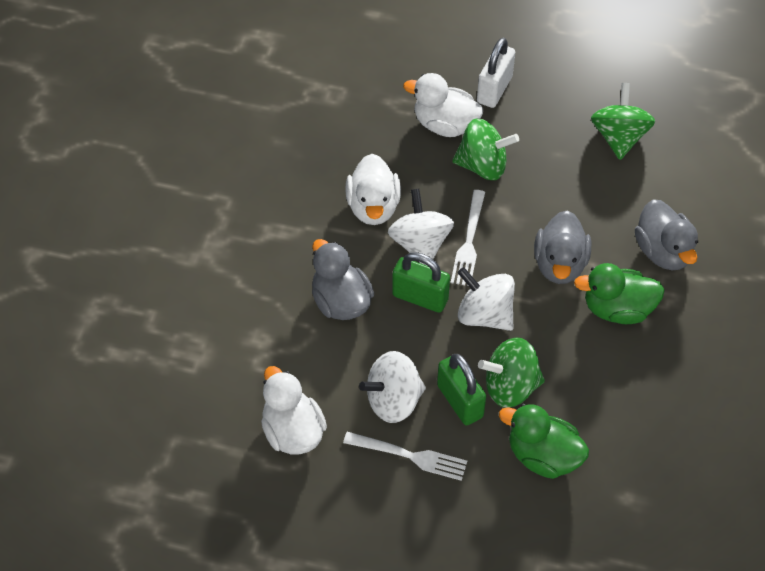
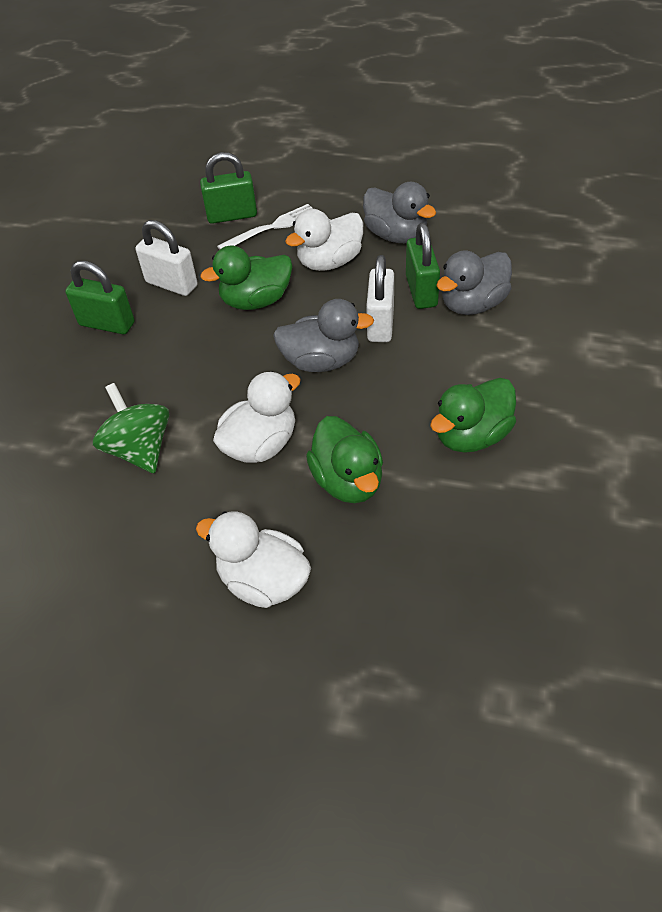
green duck: [499,404,589,479] [574,263,665,324] = 2 -> [200,246,292,310] [306,416,383,503] [430,378,516,453] = 3
green padlock: [392,252,450,313] [437,354,486,425] = 2 -> [65,261,135,334] [200,152,257,224] [406,223,440,309] = 3
green spinning top: [452,119,519,180] [478,338,545,408] [591,83,655,160] = 3 -> [93,383,169,474] = 1
white fork: [343,432,467,481] [451,190,485,286] = 2 -> [217,204,312,250] = 1
white padlock: [477,38,515,108] = 1 -> [136,220,198,296] [366,255,394,342] = 2
white spinning top: [359,351,426,423] [388,189,454,265] [458,267,515,331] = 3 -> none = 0

